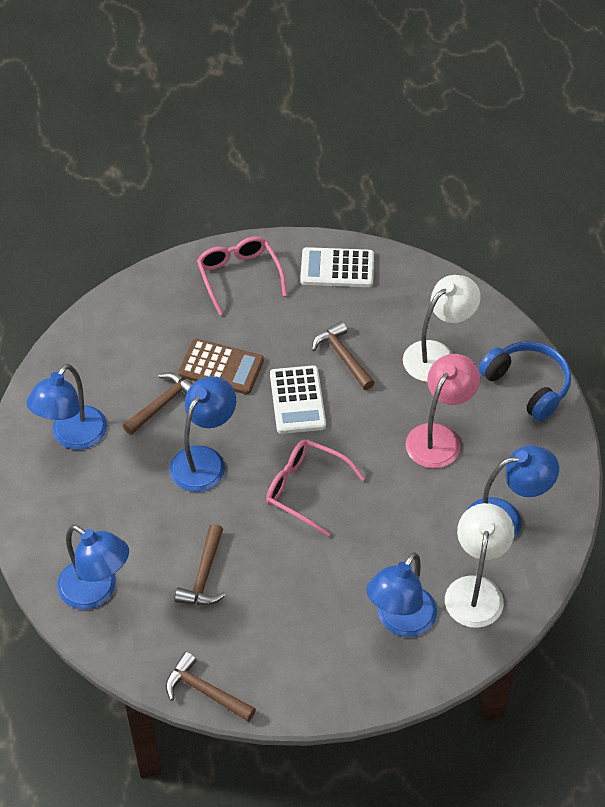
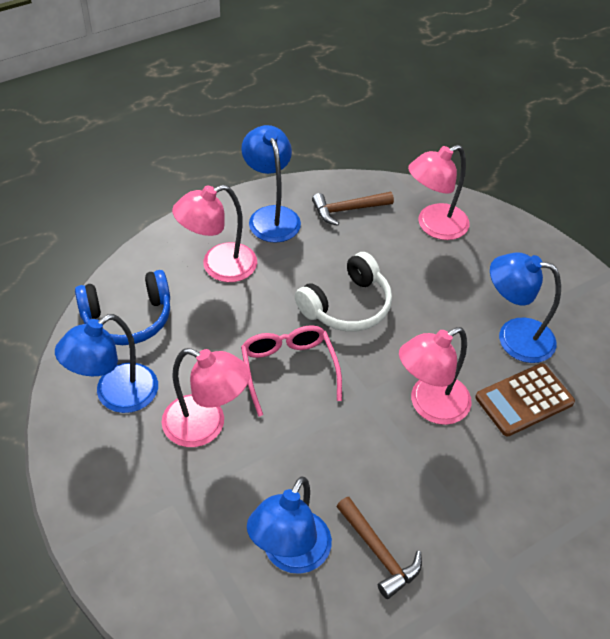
blue lamp: [27,364,107,450] [57,525,129,610] [169,376,236,492] [367,552,437,637] [467,445,559,539] = 5 -> [55,314,158,413] [241,125,301,243] [247,477,332,574] [490,252,561,363] = 4
brown hammer: [123,373,193,435] [165,652,256,722] [175,524,226,605] [312,321,375,390] = 4 -> [312,192,394,226] [336,497,422,599] = 2
pink glasses: [197,236,287,315] [266,439,365,537] = 2 -> [241,325,342,417] = 1
pink lamp: [405,354,480,468] = 1 -> [162,348,250,447] [172,185,257,282] [399,327,472,425] [408,145,469,240] = 4
white calculator: [270,365,326,434] [300,247,374,287] = 2 -> none = 0
white headphones: none = 0 -> [295,252,392,332] = 1
white lamp: [403,275,481,382] [445,503,514,628] = 2 -> none = 0

